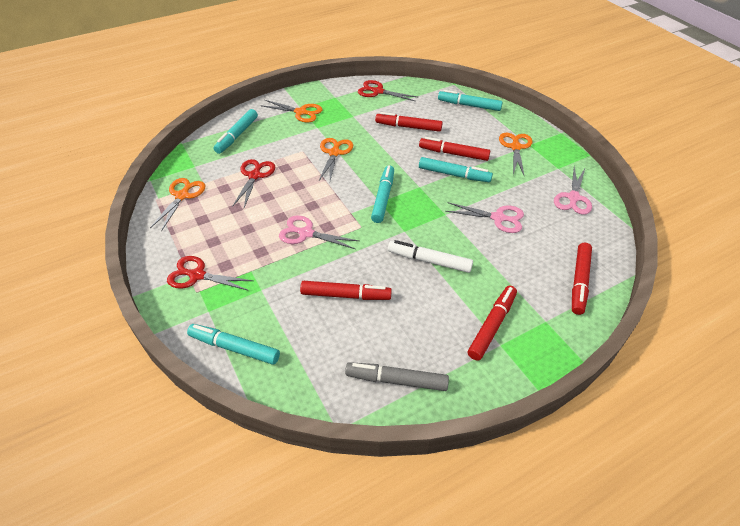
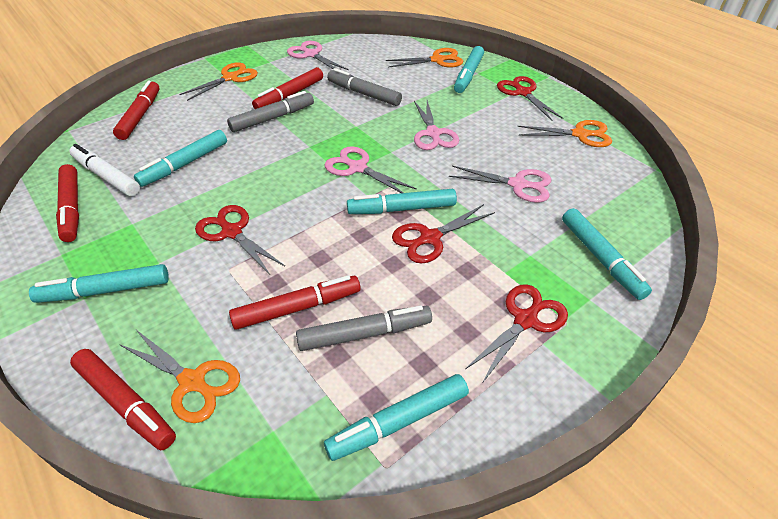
grey marker: [345,362,449,391] = 1 -> [227,91,314,132] [296,305,432,351] [327,68,402,106] = 3
pink scissors: [279,215,359,249] [445,202,524,233] [554,167,592,215] = 3 -> [287,41,349,70] [325,146,417,193] [414,100,459,150] [449,166,552,203] = 4
red scissors: [167,256,253,291] [232,159,276,208] [358,80,417,102] = 3 -> [195,205,285,275] [392,204,495,264] [465,284,568,382] [497,76,563,121] = 4
turquoise marker: [187,324,280,365] [214,109,258,154] [371,165,394,223] [419,157,493,182] [438,90,503,111] = 5 -> [29,264,169,303] [134,130,227,187] [324,374,469,461] [347,189,457,214] [454,46,484,93] [562,208,652,300] = 6

